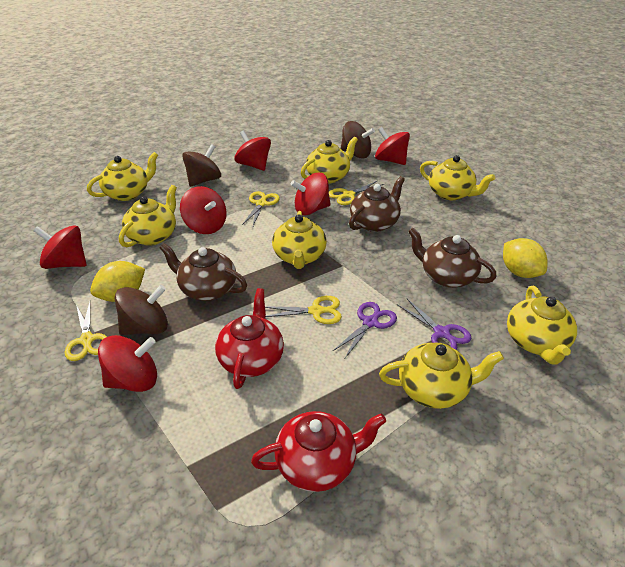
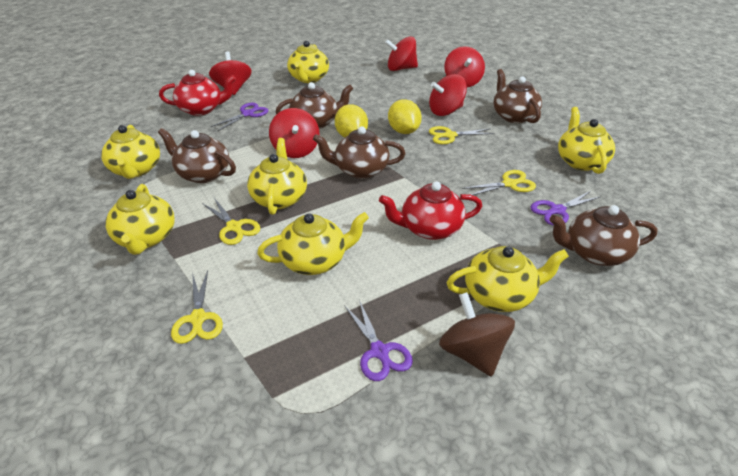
brown spinning top: [115,285,168,335] [182,144,221,187] [341,121,375,158] = 3 -> [439,292,515,377] = 1
brown teapot: [160,243,247,301] [349,176,405,232] [408,228,497,288] = 3 -> [158,128,236,183] [276,82,354,129] [313,126,405,179] [493,69,542,123] [549,205,658,266] = 5
purple scissors: [333,302,397,358] [397,298,472,350] = 2 -> [211,102,268,131] [344,300,413,381] [530,191,600,225] = 3
red spinning top: [33,225,87,269] [98,335,157,392] [180,186,227,234] [235,131,271,171] [291,173,331,215] [375,127,410,165] = 6 -> [209,52,252,95] [269,108,319,158] [385,36,418,71] [429,74,467,116] [444,46,485,87] = 5

